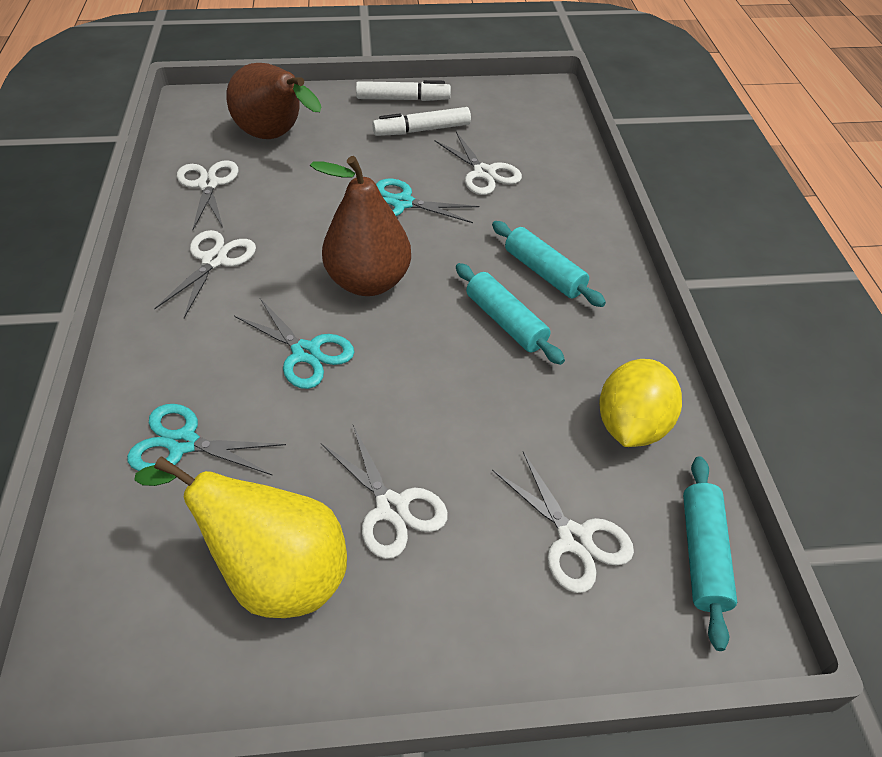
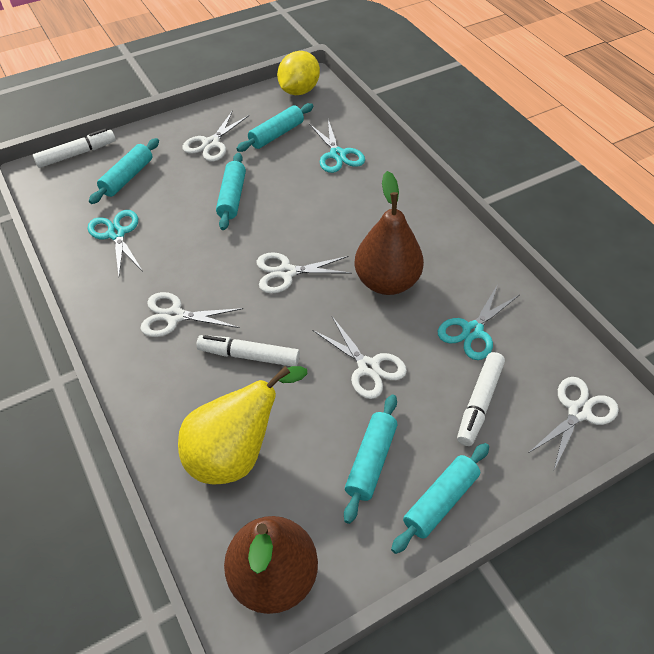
turquoise rolling pin: [456,263,565,365] [492,221,606,307] [683,456,737,651] = 3 -> [89,138,159,204] [216,153,246,230] [236,103,314,152] [344,394,397,524] [391,443,489,554] = 5
white marker: [356,80,451,101] [372,107,471,136] = 2 -> [33,129,116,168] [197,335,300,366] [457,352,505,446] = 3

